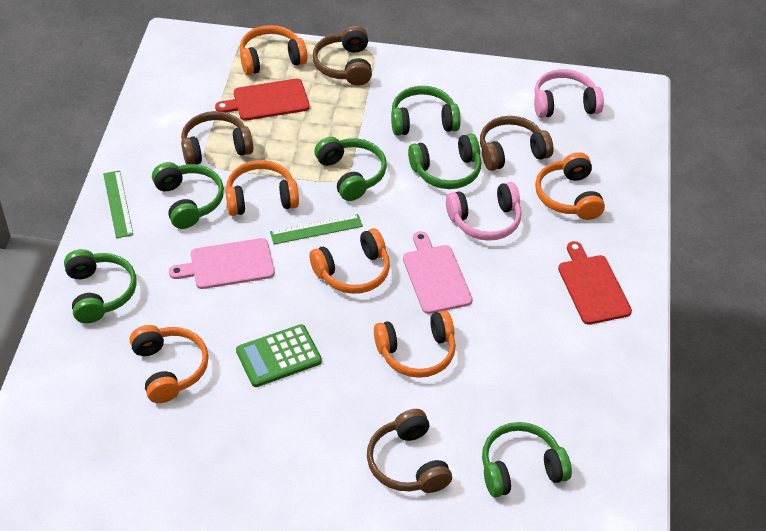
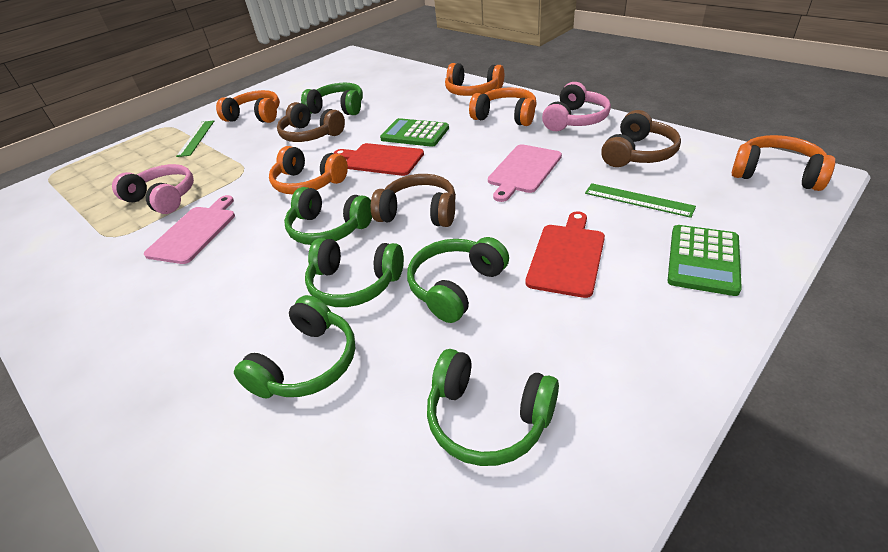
brown headphones: [181,111,253,164] [312,26,372,86] [367,409,452,493] [480,116,553,171] = 4 -> [277,102,345,142] [371,174,456,227] [601,110,681,167] = 3
green calculator: [236,324,322,387] = 1 -> [380,118,449,147] [667,225,742,296] = 2
orange headphones: [130,325,209,403] [226,160,299,216] [239,25,308,75] [309,228,390,294] [374,311,456,378] [535,152,605,220] = 6 -> [216,90,280,123] [269,146,348,195] [445,63,504,96] [469,87,537,126] [731,135,835,191] = 5

